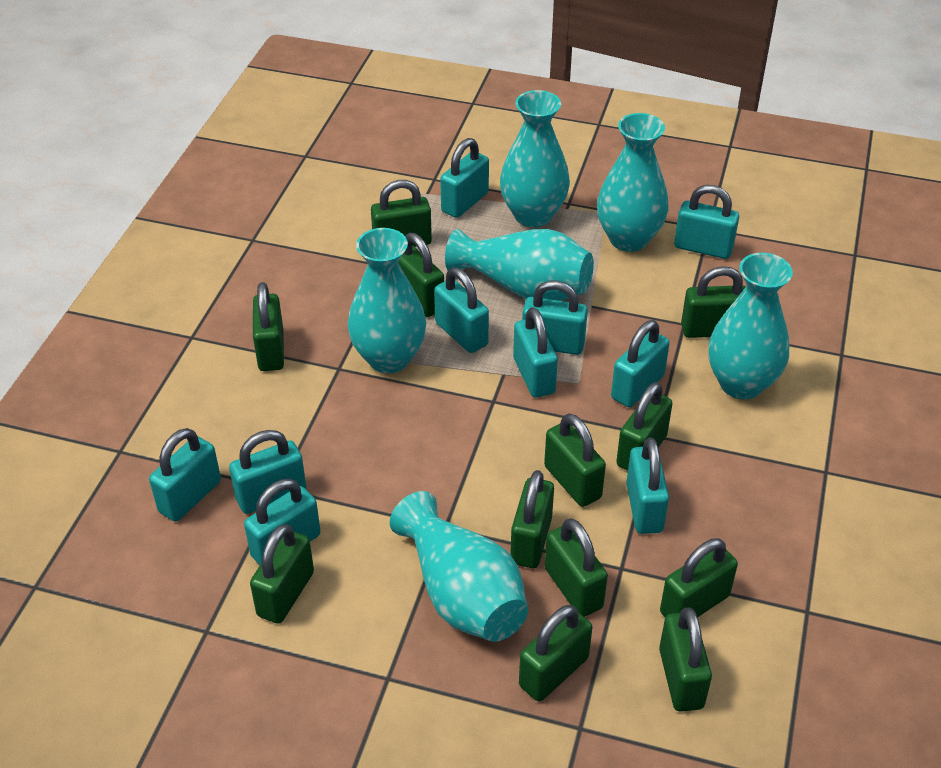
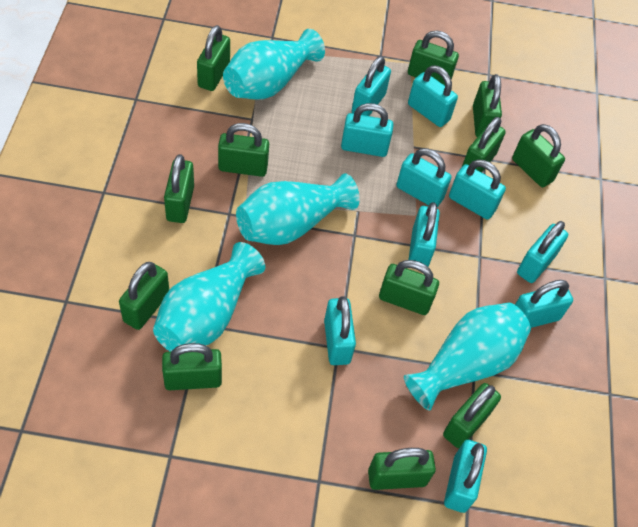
turquoise vase: [348,228,426,373] [390,491,528,642] [445,229,594,301] [500,90,570,227] [597,113,668,252] [708,253,793,400] = 6 -> [153,242,265,352] [223,29,325,99] [236,173,360,245] [404,303,531,411] = 4

